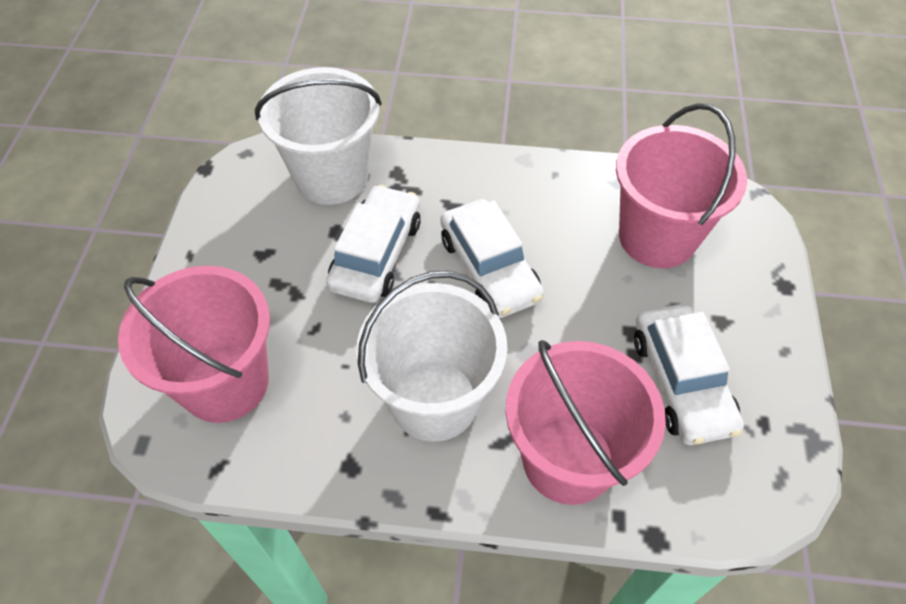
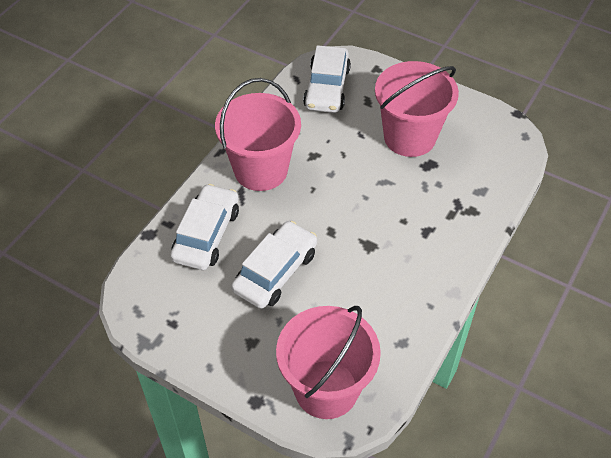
white bucket: [255,67,382,205] [357,271,508,442] = 2 -> none = 0

